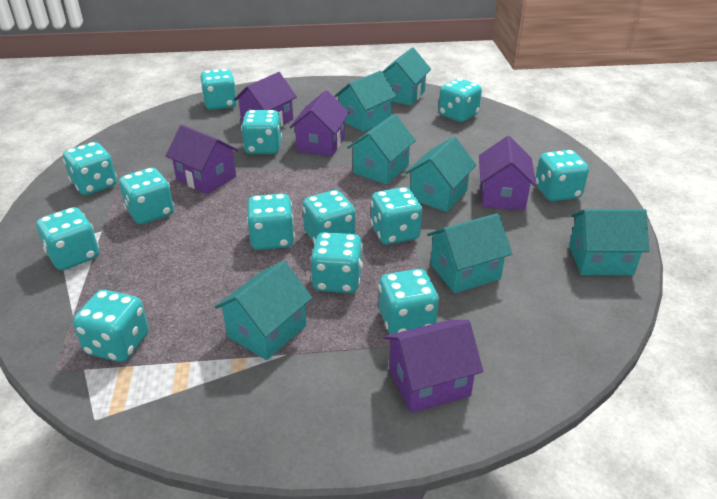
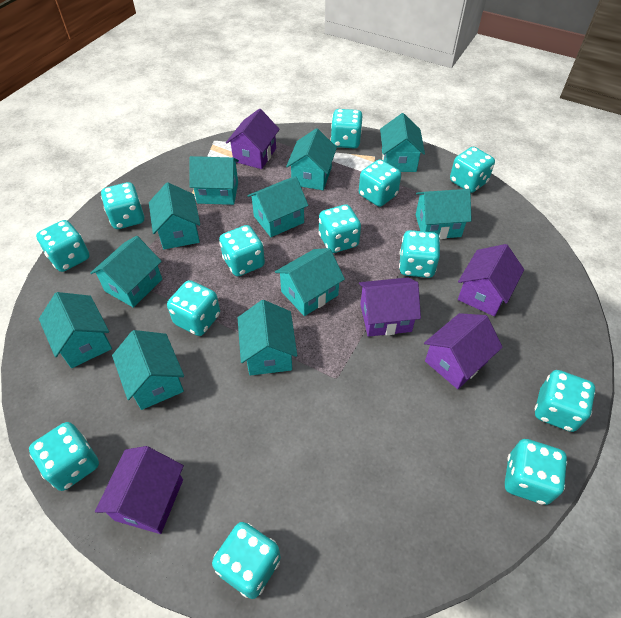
turquoise house: [215,260,312,360] [334,71,397,132] [347,114,416,185] [382,47,431,106] [405,137,476,212] [427,213,512,293] [569,209,649,275] = 7 -> [39,292,112,368] [90,236,162,308] [112,330,184,410] [149,183,200,249] [189,156,239,205] [238,300,297,376] [247,176,309,237] [275,248,345,316] [286,128,337,190] [380,113,425,172] [416,189,472,239] = 11

